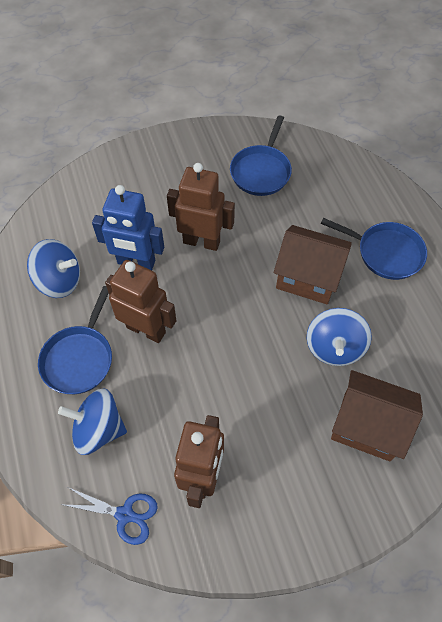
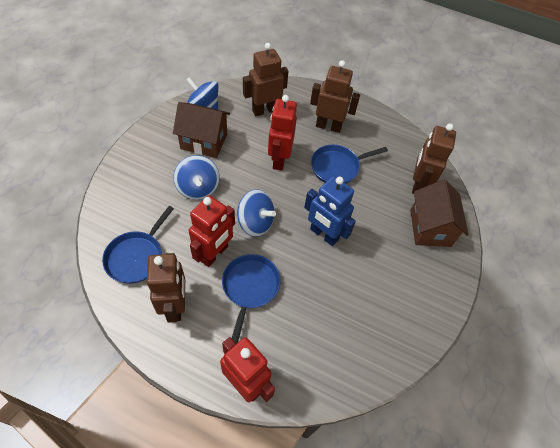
blue scissors: [64,487,158,545] = 1 -> none = 0
brown robot: [105,260,176,343] [167,163,235,251] [174,415,224,508] = 3 -> [147,253,185,323] [243,43,288,116] [310,60,360,133] [412,123,456,194] = 4
red robot: none = 0 -> [189,195,235,267] [220,337,275,402] [268,95,297,171] = 3

